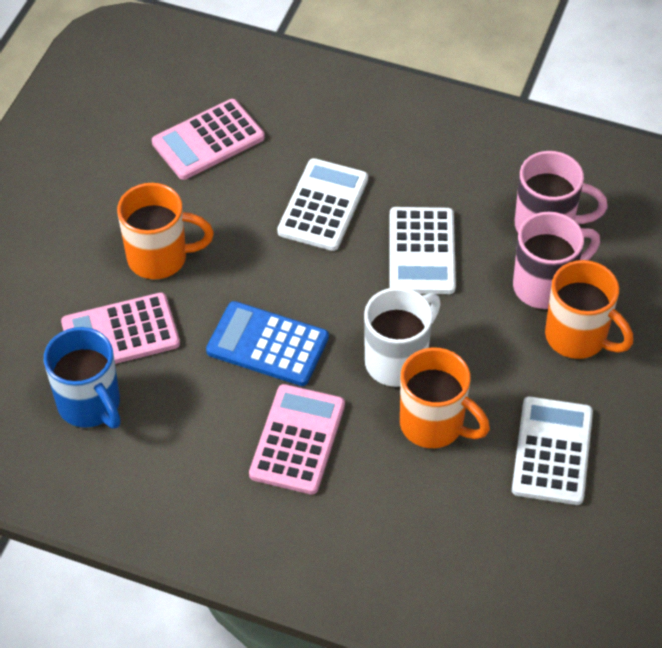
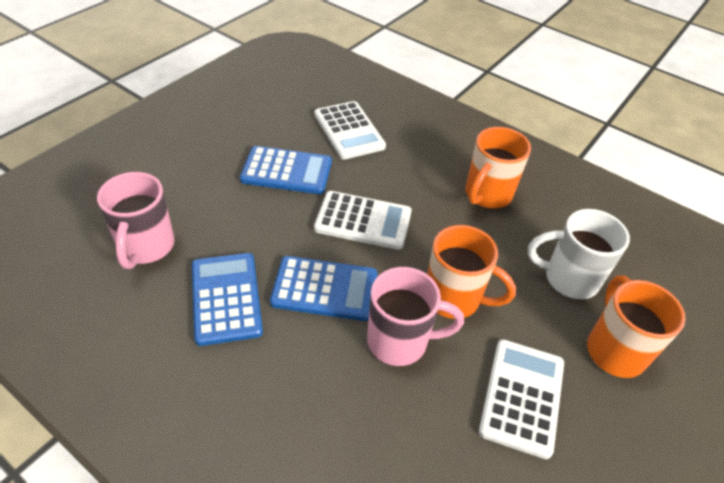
blue calculator: [206,301,329,386] = 1 -> [192,253,263,346] [240,146,332,194] [270,256,377,321] = 3
blue mug: [44,327,121,429] = 1 -> none = 0
pink calculator: [61,293,180,364] [152,99,265,180] [249,384,345,494] = 3 -> none = 0

